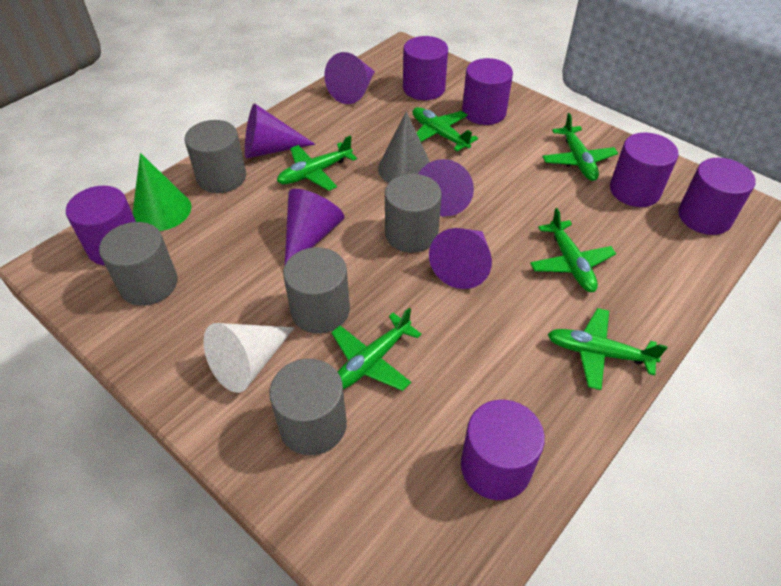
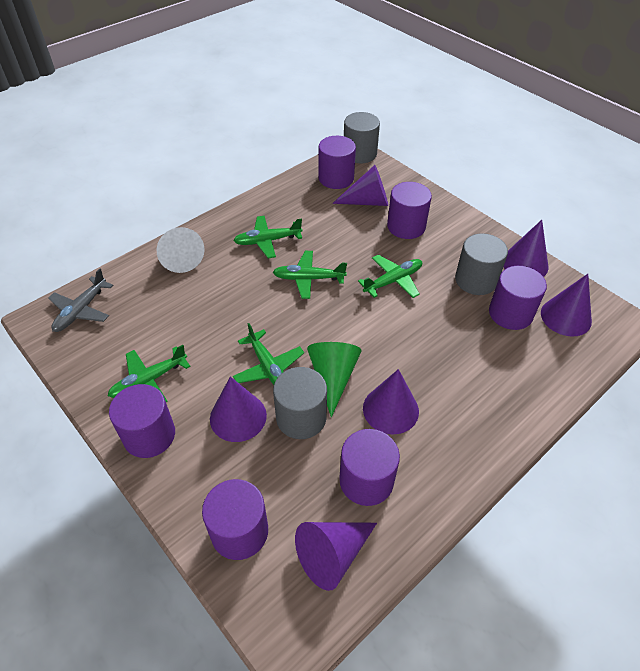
green plane: [277,136,357,191] [331,308,421,391] [413,107,478,151] [530,208,616,292] [542,113,618,181] [548,308,667,390] = 6 -> [108,345,191,402] [233,216,302,259] [233,323,304,385] [273,251,347,299] [358,255,422,298] = 5
grey cone: [378,111,430,183] = 1 -> none = 0
grey cylinder: [99,222,177,306] [185,120,246,193] [269,358,347,455] [283,247,350,334] [385,174,442,253] = 5 -> [273,367,327,439] [344,112,380,163] [455,233,508,295] = 3
grey plane: none = 0 -> [49,268,114,332] = 1
purple cone: [245,103,315,158] [285,189,345,265] [324,52,375,104] [418,159,474,216] [429,228,492,289] = 5 -> [210,376,267,442] [295,522,377,591] [332,165,388,206] [363,369,419,434] [504,220,548,277] [541,274,592,336] = 6

